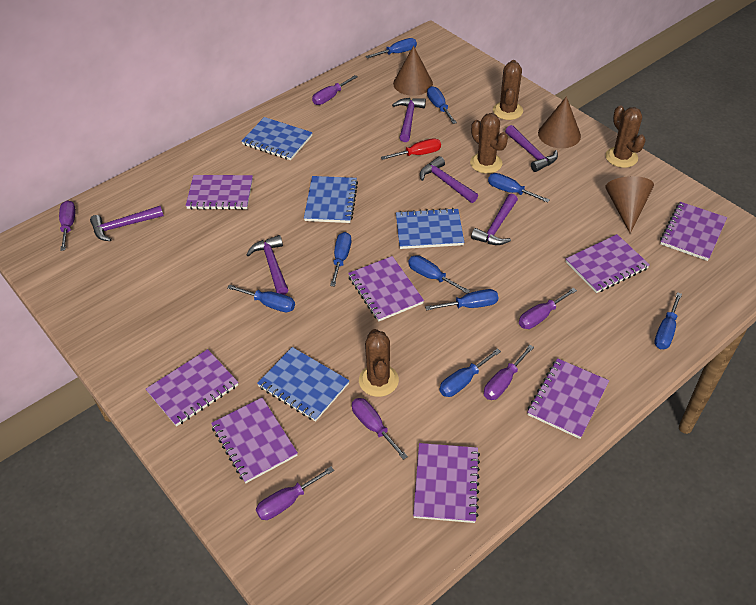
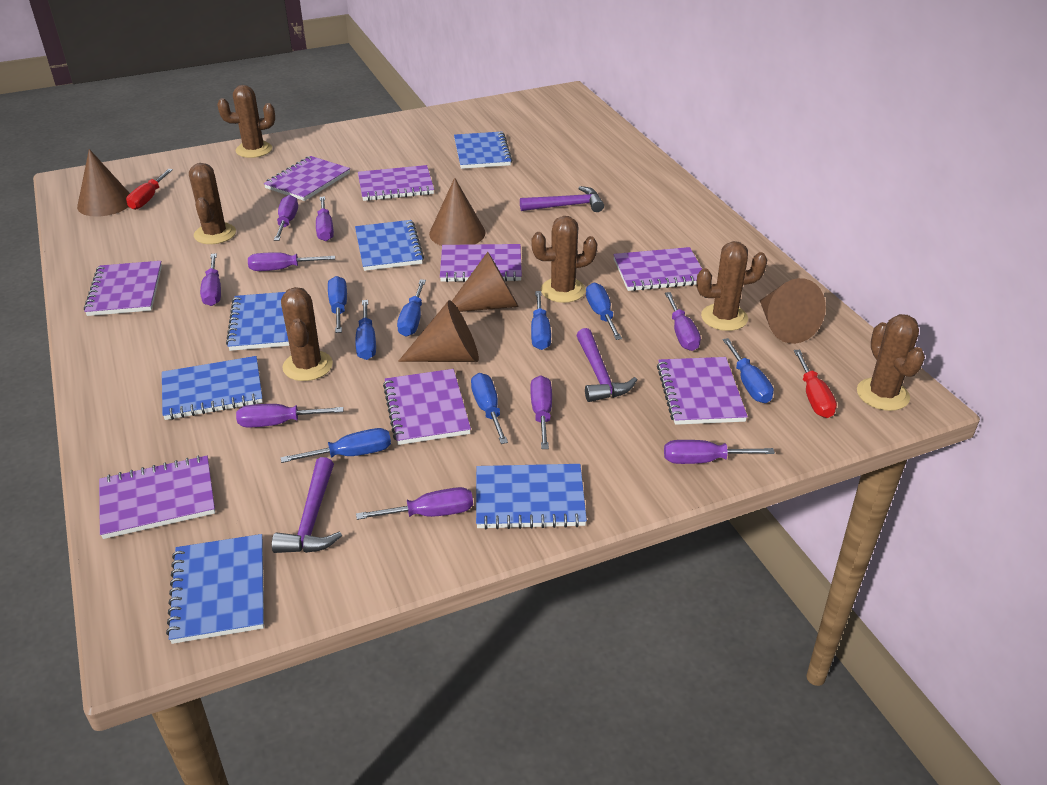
blue notebook: [241,117,313,160] [257,347,350,422] [304,176,358,223] [396,208,464,249] = 4 -> [162,356,263,420] [166,534,264,644] [226,292,289,351] [355,220,424,271] [454,132,512,169] [476,464,587,529] = 6
blue screwdriver: [227,285,295,312] [330,232,351,286] [366,38,417,58] [408,255,470,294] [425,289,498,310] [427,86,457,124] [440,348,501,397] [488,173,550,203] [654,292,682,349] = 9 -> [280,428,391,463] [328,276,347,333] [355,300,376,360] [397,279,426,337] [471,373,508,444] [531,291,551,350] [586,283,622,340] [723,338,774,403] = 8
brown cactus: [359,329,399,397] [470,113,508,174] [493,60,523,120] [606,106,646,168] = 4 -> [189,163,236,244] [217,85,275,158] [281,287,333,381] [531,216,597,303] [696,241,767,331] [857,314,925,411] = 6
brown cone: [393,46,433,96] [538,96,581,148] [605,176,654,234] = 3 -> [77,149,130,217] [398,300,479,362] [429,178,486,246] [452,252,519,312] [760,278,826,344] = 5
purple hammer: [90,206,164,241] [246,235,288,295] [392,98,426,142] [420,156,478,203] [471,193,518,245] [505,125,558,172] = 6 -> [272,457,342,553] [520,186,604,212] [576,328,637,402] = 3
purple screwdriver: [59,200,76,251] [256,466,334,520] [312,75,358,105] [352,398,408,460] [484,345,534,400] [519,288,577,329] = 6 -> [200,253,221,306] [236,404,344,428] [248,252,335,271] [274,195,298,241] [316,196,334,241] [356,487,473,520] [531,375,552,449] [664,440,775,464] [665,292,701,351] = 9
red screwdriver: [381,138,441,160] = 1 -> [126,169,173,210] [794,350,837,418] = 2

